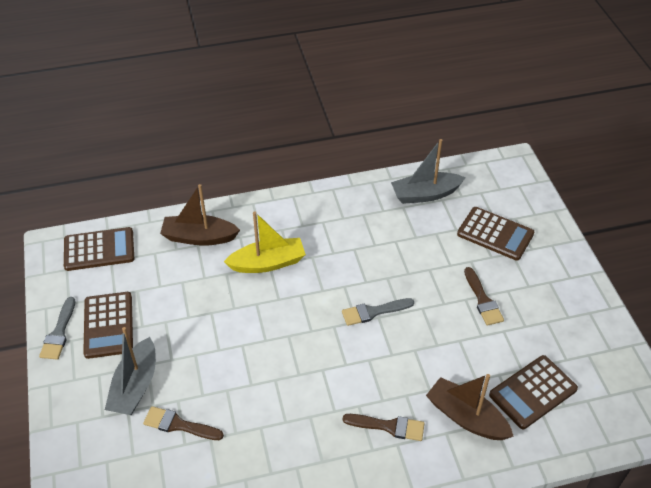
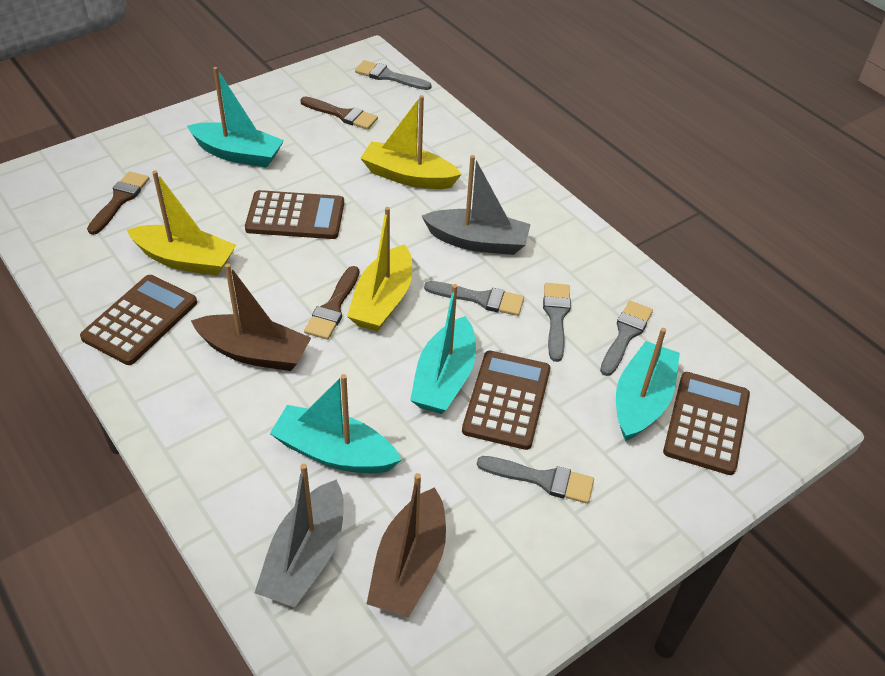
grey brush: [39,297,76,360] [342,298,414,326] = 2 -> [355,60,432,90] [424,281,524,316] [477,456,594,504] [543,283,571,362] [600,301,653,376] = 5
turquoise boat: none = 0 -> [187,67,284,168] [270,374,401,473] [410,284,476,414] [616,328,680,441] = 4
yellow boat: [224,212,306,273] = 1 -> [127,170,236,276] [347,207,412,332] [360,95,462,189] = 3

